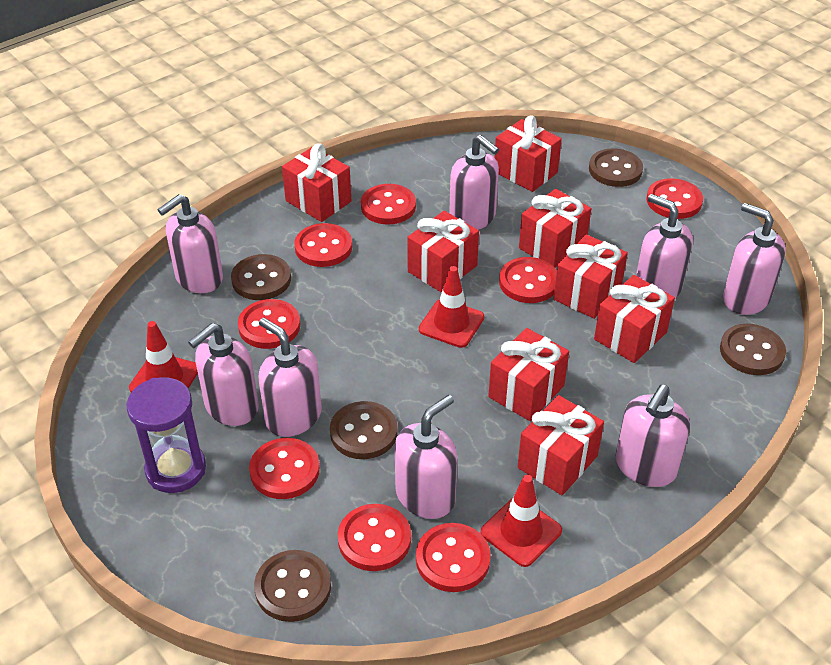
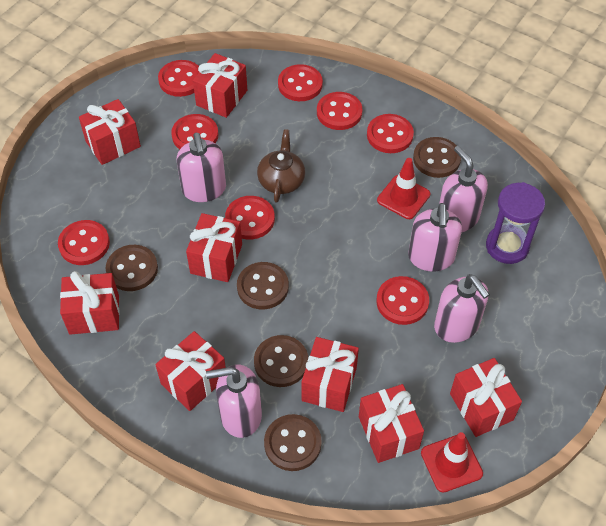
brown teapot: none = 0 -> [257,129,305,203] = 1
pink soap dispenser: [158,194,223,293] [188,323,259,426] [259,318,322,437] [395,395,457,519] [449,135,499,230] [616,384,690,487] [636,194,693,299] [723,203,786,315] = 8 -> [177,133,226,202] [206,364,262,438] [408,203,462,272] [434,274,490,343] [439,146,488,232] = 5
red traffic cone: [129,321,198,392] [419,266,484,348] [481,475,562,567] = 3 -> [377,158,430,219] [421,432,483,493] = 2

